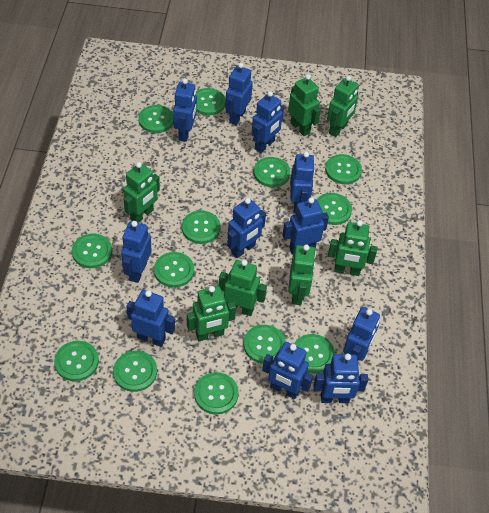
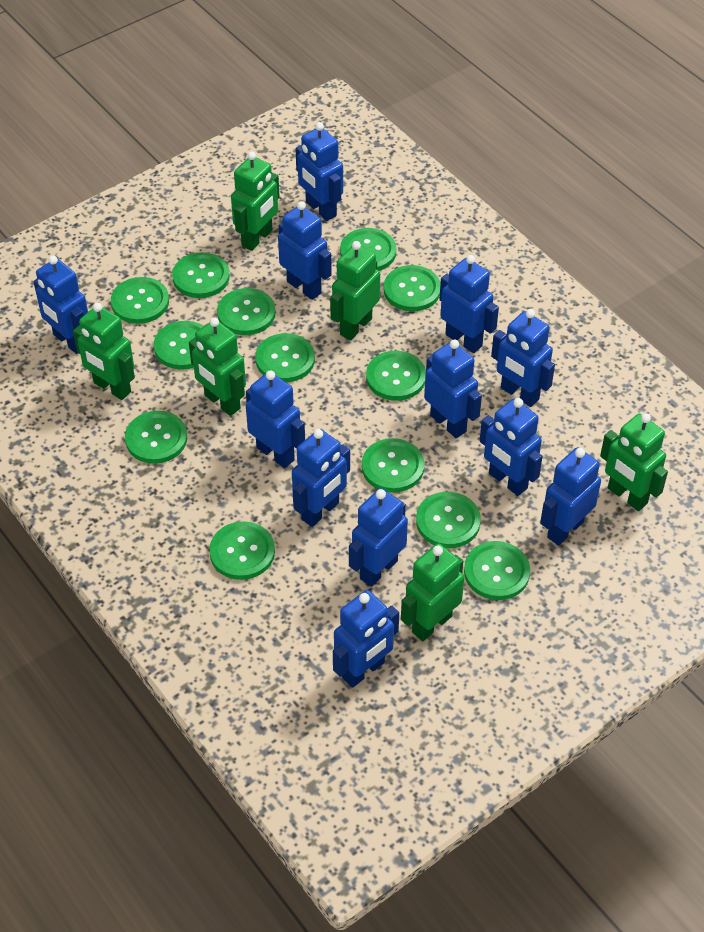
blue robot: [121,221,152,283] [126,290,175,347] [173,79,197,142] [225,63,253,125] [227,198,266,258] [251,91,284,153] [262,342,313,399] [282,197,329,255] [290,152,315,213] [314,353,368,403] [343,307,380,361] = 11 -> [33,255,88,354] [246,370,305,468] [278,201,332,300] [292,429,350,527] [296,122,343,221] [333,590,399,688] [349,488,408,587] [424,340,482,438] [439,255,499,353] [480,398,543,496] [491,309,555,407] [540,448,601,545] = 12
green robot: [123,162,160,223] [187,286,236,341] [219,259,267,316] [288,74,321,136] [288,244,316,305] [327,76,358,137] [328,220,377,276] = 7 -> [73,303,135,400] [189,317,246,416] [231,151,280,251] [330,241,380,340] [401,543,464,641] [600,413,668,511] = 6

